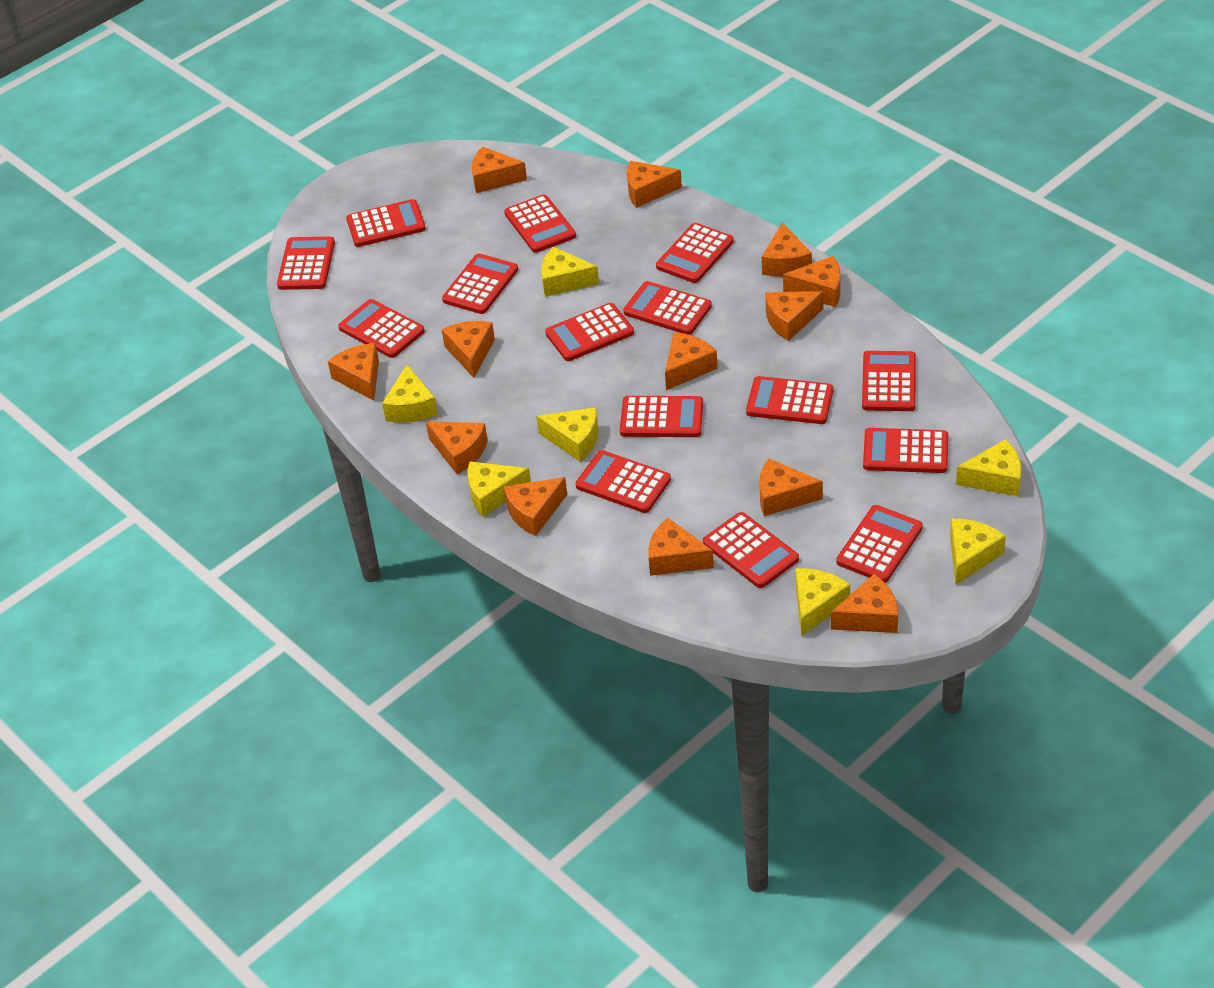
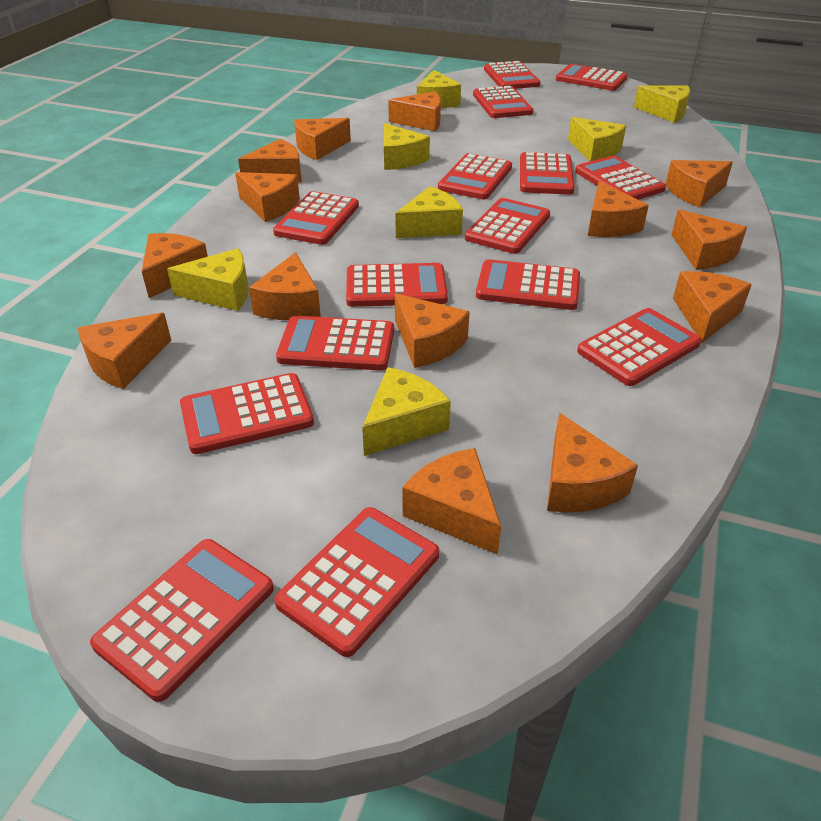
orange cheese: [328,343,379,401] [426,421,488,474] [442,321,495,378] [472,146,527,193] [504,477,567,536] [627,161,682,208] [648,518,714,576] [665,332,718,390] [759,458,823,516] [762,222,812,277] [765,291,823,341] [783,256,841,307] [831,574,898,633] = 13 -> [78,313,171,389] [142,233,208,298] [235,172,300,222] [238,139,301,182] [249,252,321,320] [294,118,351,160] [388,92,441,131] [395,293,470,368] [402,448,501,555] [547,412,638,512] [588,181,649,237] [665,160,733,207] [671,209,747,270] [673,271,752,343] = 14

